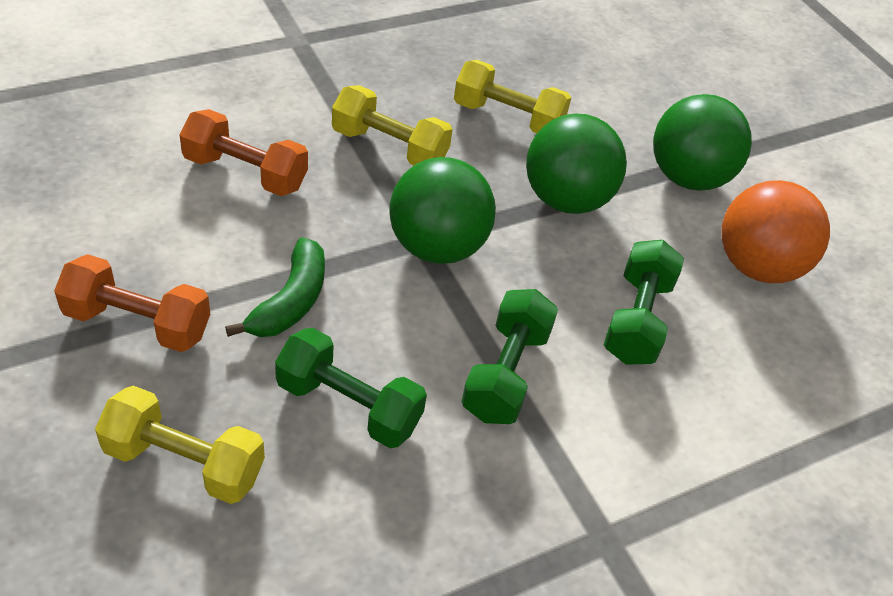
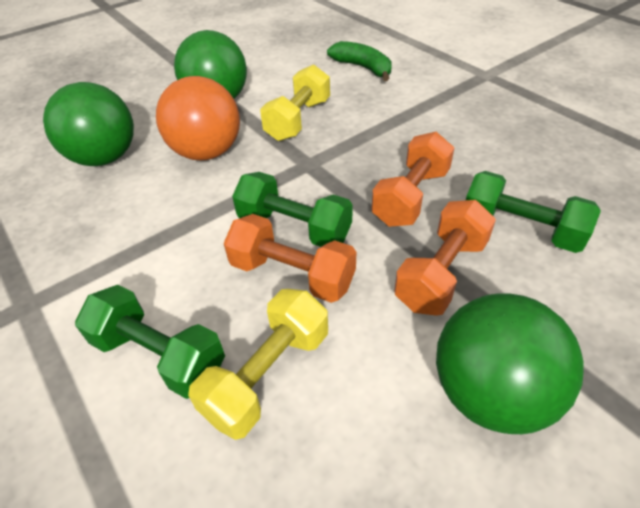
orange dumbbell: [54,254,210,352] [179,109,308,196] = 2 -> [224,214,356,303] [371,132,454,227] [394,200,496,316] = 3
yellow dumbbell: [95,386,265,504] [332,85,453,165] [454,60,571,133] = 3 -> [188,289,328,440] [260,64,330,141] = 2

